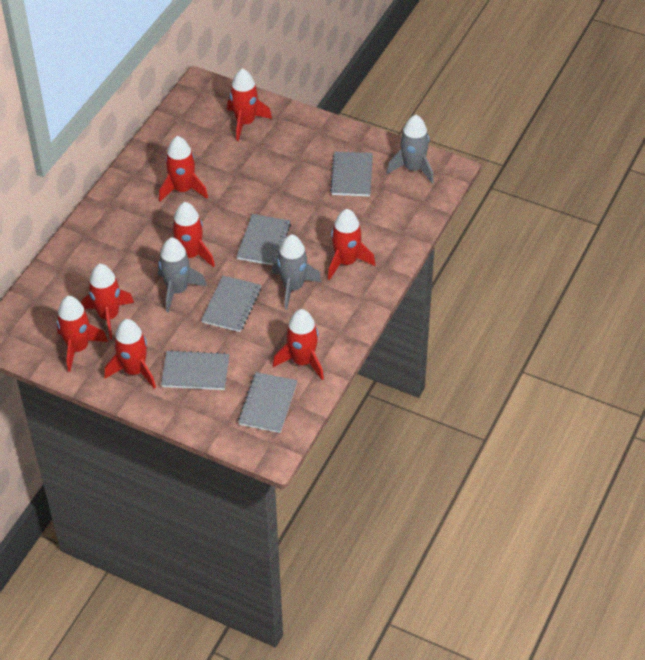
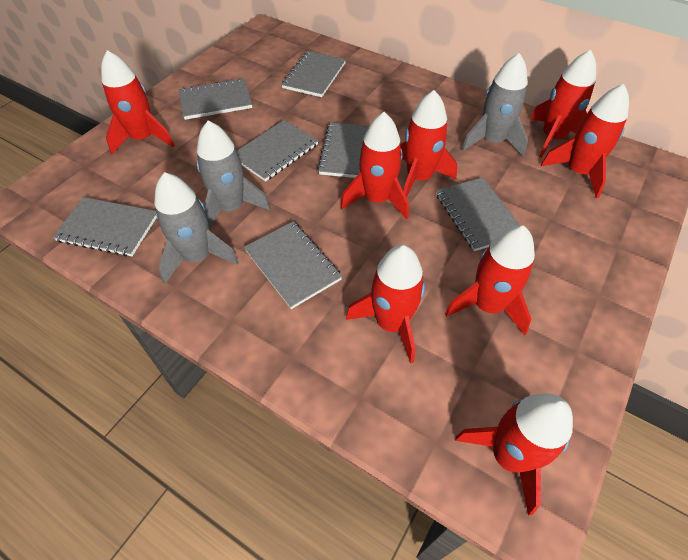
grey notebook: [161,350,229,390] [201,276,261,332] [237,214,291,265] [238,372,297,433] [330,151,373,196] = 5 -> [53,197,157,256] [179,78,252,120] [237,120,318,182] [244,221,342,309] [281,51,346,97] [317,123,369,178] [436,177,520,251] = 7

